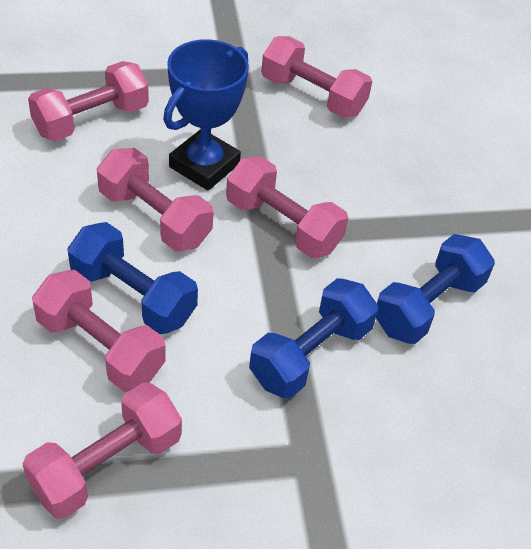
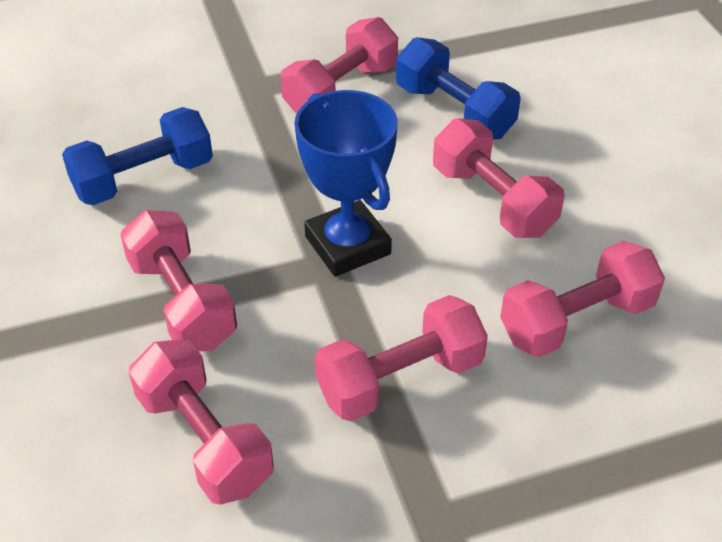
blue dumbbell: [67,222,198,334] [249,278,378,398] [376,234,495,344] = 3 -> [62,107,213,205] [396,37,521,139] = 2

